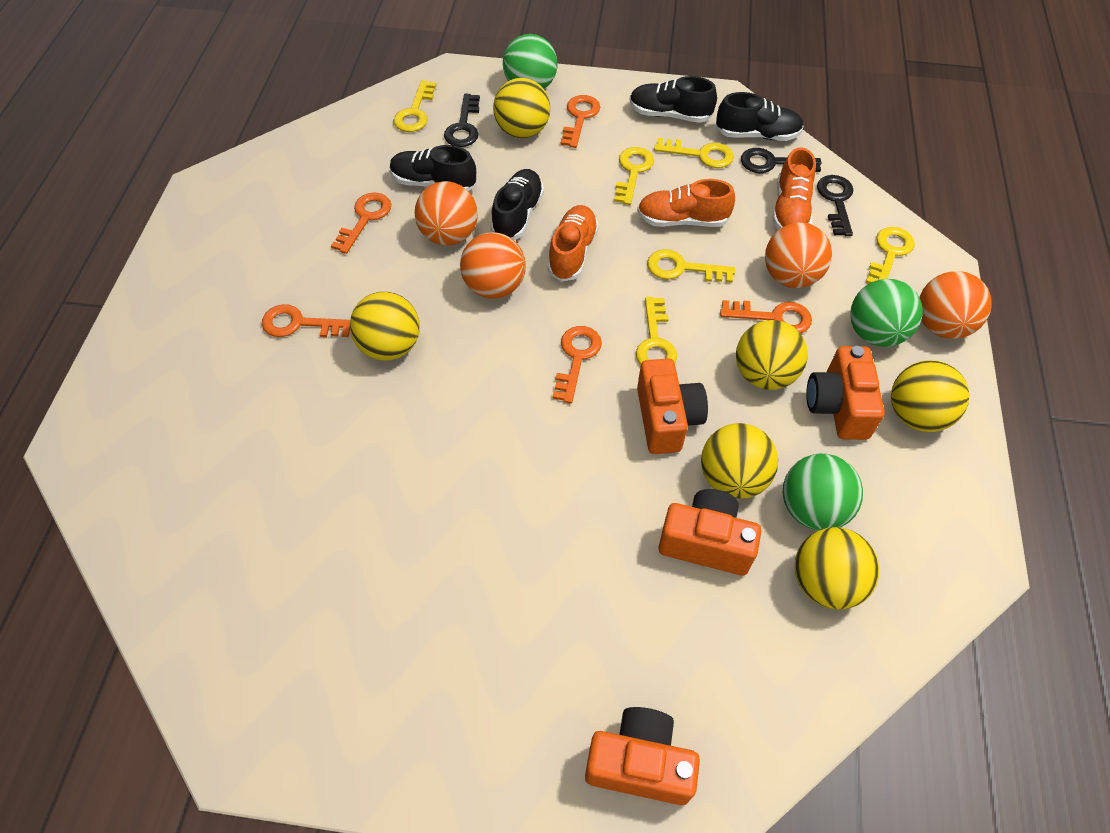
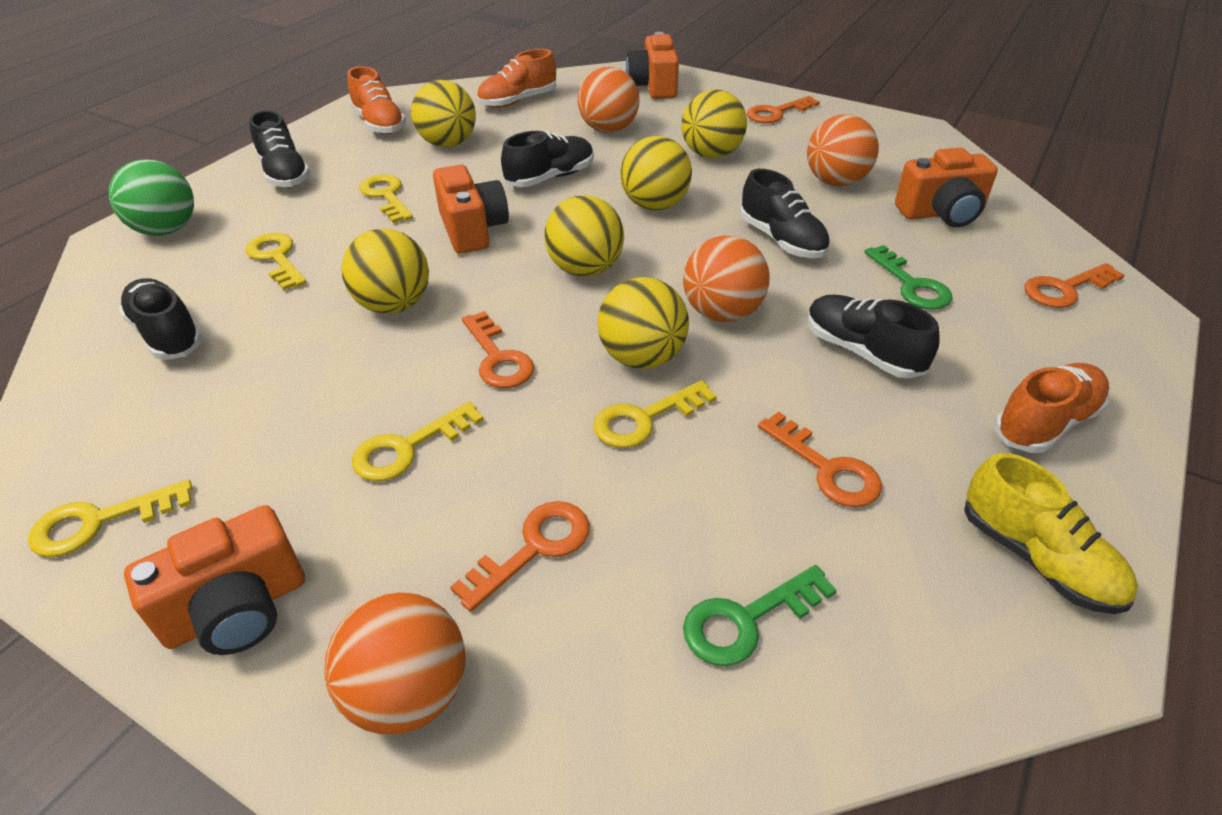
black key: [444,94,480,147] [741,148,821,173] [817,175,853,236] = 3 -> none = 0
black shoe: [390,145,476,191] [491,169,544,240] [630,76,717,123] [715,92,804,141] = 4 -> [119,278,203,360] [249,110,310,188] [501,131,594,187] [740,169,830,258] [807,295,940,379] = 5
green ball: [503,34,557,89] [783,453,863,531] [850,279,923,347] = 3 -> [109,159,194,236] = 1
green key: none = 0 -> [683,565,837,666] [864,245,952,310] = 2
yellow key: [393,80,436,132] [614,147,654,205] [636,297,677,365] [647,249,735,283] [654,138,734,168] [866,227,915,284] = 6 -> [28,479,193,557] [246,233,307,290] [352,401,484,481] [360,174,413,223] [593,380,717,448] = 5
yellow shoe: none = 0 -> [964,453,1138,614] = 1

